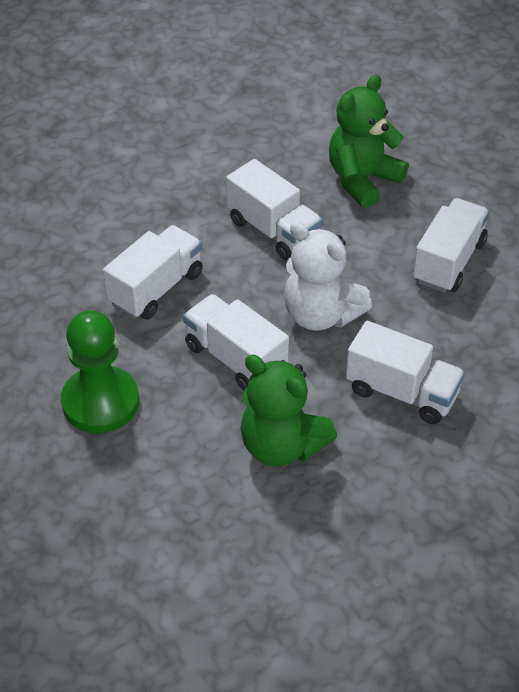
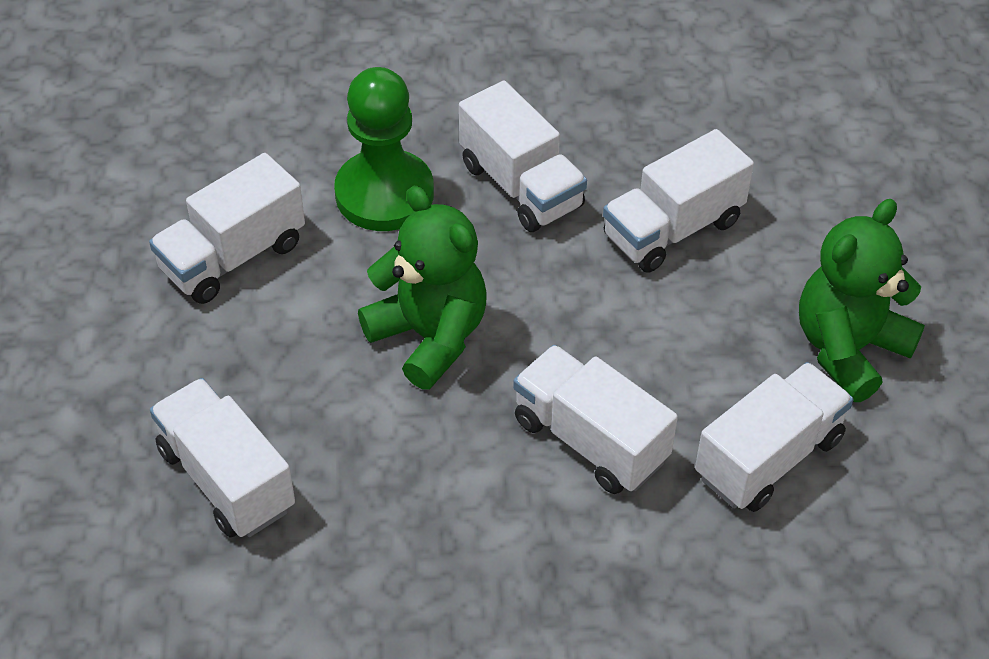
white teddy bear: [284,222,372,331] = 1 -> none = 0
white truck: [103,225,203,320] [183,294,289,390] [226,159,323,260] [346,321,465,424] [413,198,490,293] = 5 -> [149,153,305,304] [150,378,295,537] [459,80,587,232] [513,345,678,494] [603,129,754,273] [695,362,854,512] = 6

